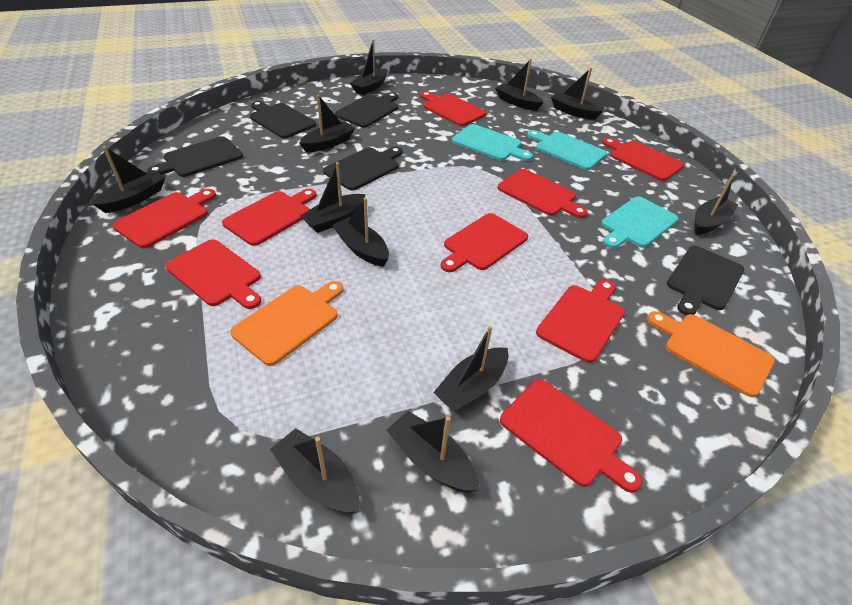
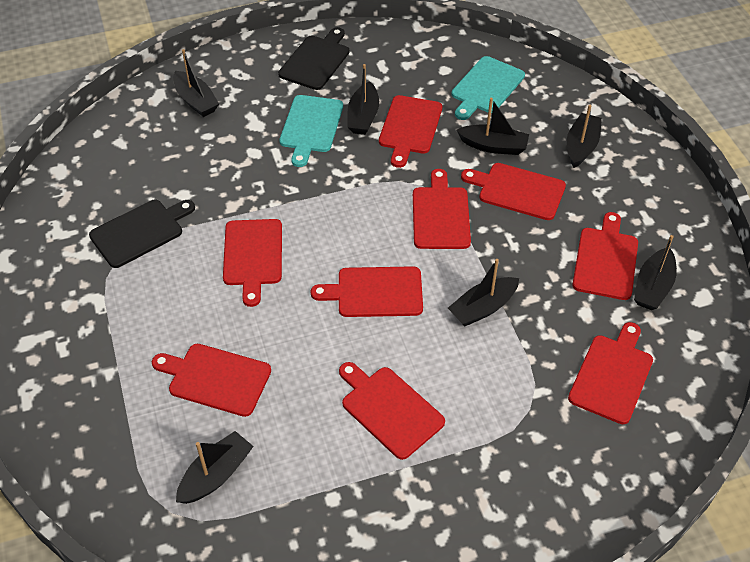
black boat: [93,146,165,213] [270,428,360,514] [299,95,355,152] [300,162,366,233] [333,198,389,267] [350,39,388,95] [387,411,480,493] [433,326,508,412] [495,59,544,111] [551,68,603,120] [694,174,738,235] = 11 -> [173,49,219,117] [176,431,254,504] [348,64,379,135] [448,259,519,326] [457,98,529,155] [567,105,602,168] [634,235,677,310] = 7
black cutting board: [147,137,243,177] [250,101,316,138] [323,146,403,191] [335,92,398,128] [667,246,744,315] = 5 -> [89,200,195,268] [278,27,349,90] = 2
orange cutting board: [230,281,343,366] [647,311,775,397] = 2 -> none = 0
turquoise cutting board: [452,124,533,161] [527,130,607,170] [601,196,679,249] = 3 -> [279,95,343,167] [452,56,525,120] = 2

